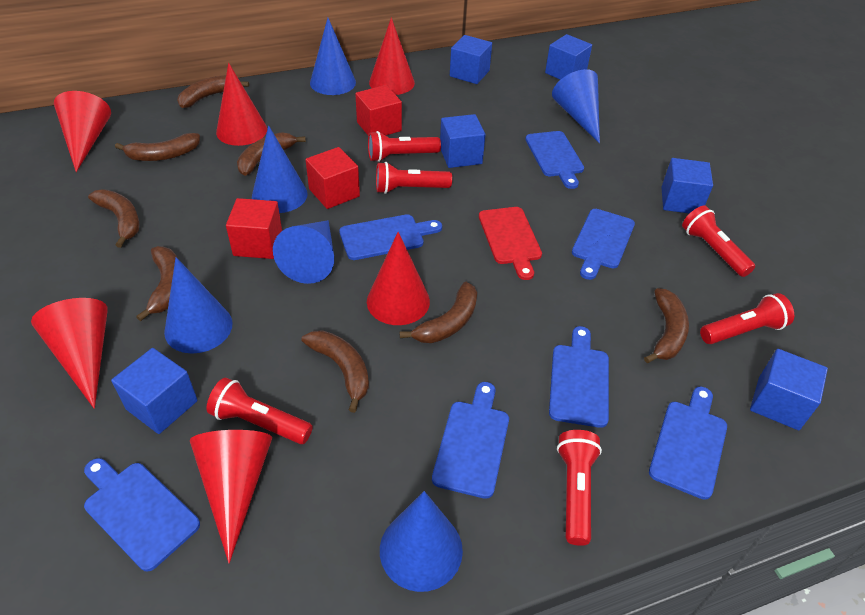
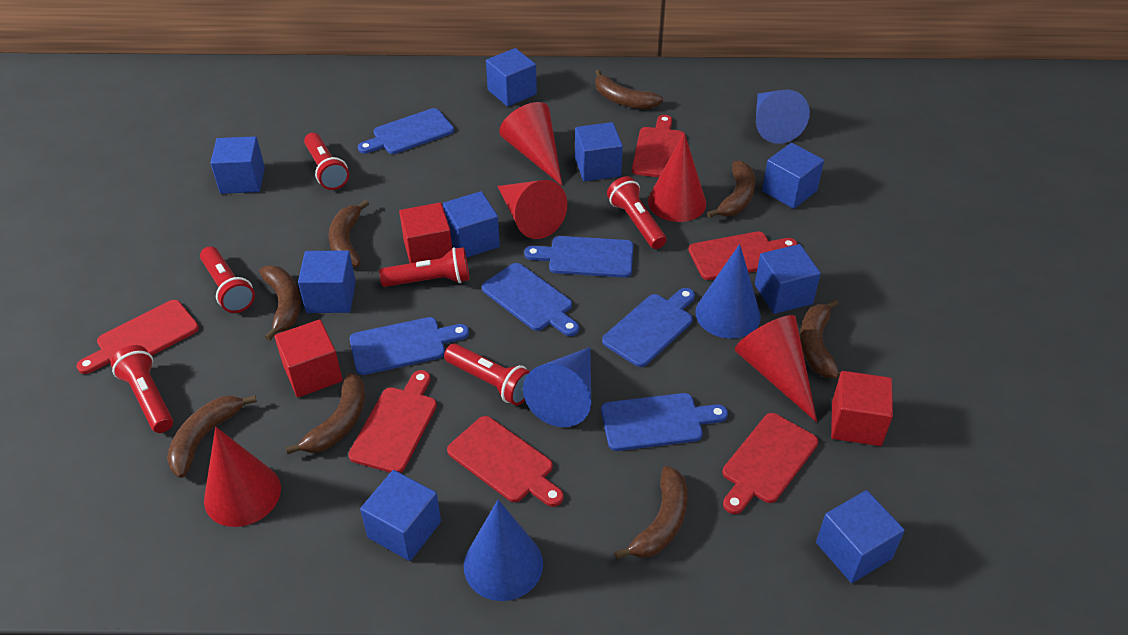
blue cone: [164,257,233,354] [252,125,308,213] [273,220,334,284] [310,18,356,95] [380,491,463,592] [552,69,600,144] = 6 -> [464,500,543,601] [523,347,591,427] [695,244,761,339] [756,89,810,144] = 4
blue cube: [111,348,198,434] [440,114,485,168] [450,35,492,84] [545,34,592,80] [661,158,713,214] [750,349,828,430] = 6 -> [210,136,265,194] [298,251,356,313] [360,470,441,561] [443,191,500,258] [486,48,537,107] [575,122,623,181] [755,244,821,314] [762,143,824,209] [816,490,905,583] = 9
blue cutting board: [84,458,200,572] [339,214,442,260] [432,382,509,499] [525,131,584,189] [549,326,609,428] [572,209,635,280] [649,387,727,500] = 7 -> [350,317,469,375] [358,108,454,154] [482,263,579,336] [524,236,633,278] [601,393,728,451] [602,288,695,367] = 6
red cone: [31,298,108,409] [54,91,111,172] [190,430,272,563] [216,63,267,146] [367,232,430,325] [369,18,415,95] = 6 -> [204,427,281,527] [498,180,567,239] [499,102,562,186] [648,133,706,222] [735,315,817,422] = 5
red cutting board: [479,207,542,280] = 1 -> [76,300,199,374] [349,370,437,473] [447,416,564,507] [632,115,683,177] [688,231,797,280] [723,413,818,514] = 6

